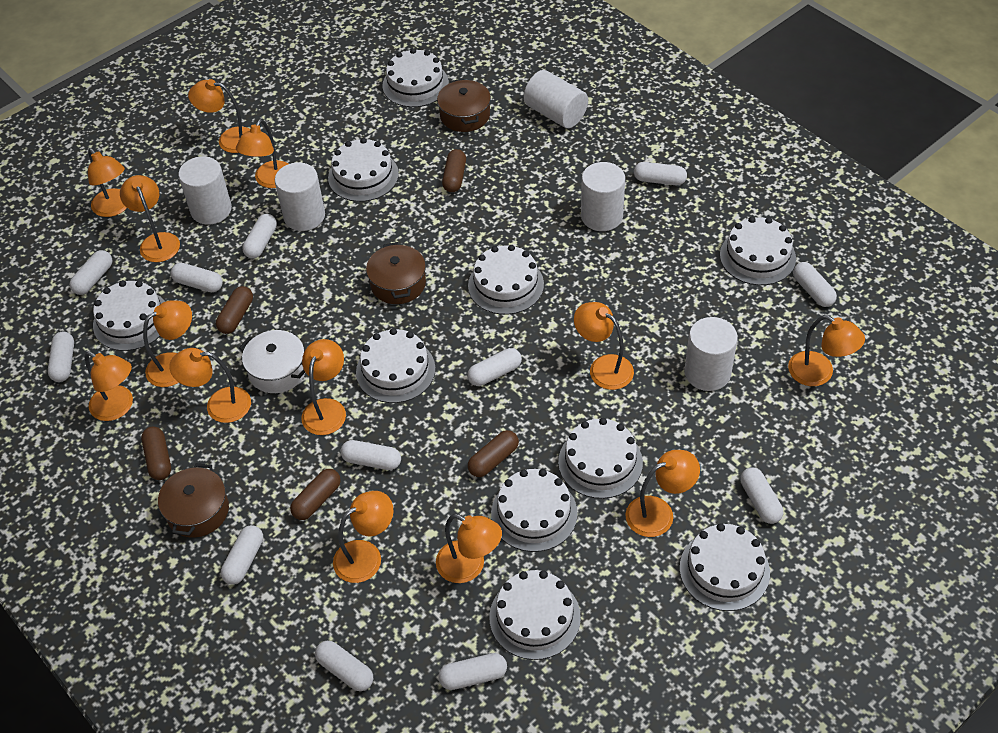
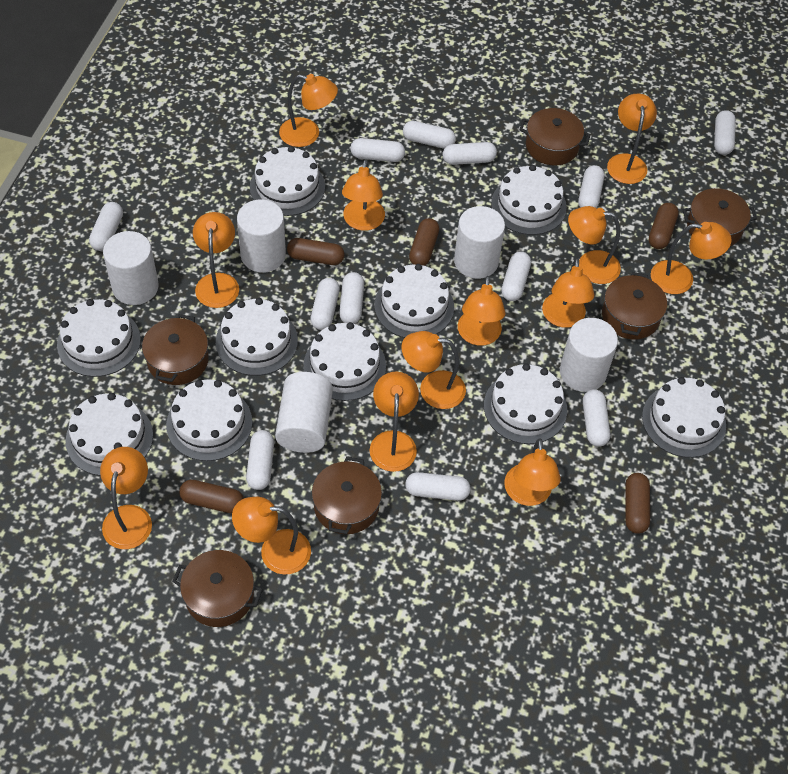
brown pot: [158,463,229,538] [366,242,426,304] [437,79,491,132] = 3 -> [142,314,209,385] [172,550,263,627] [312,456,382,534] [519,108,591,165] [602,272,667,340] [683,188,757,246] = 6
white pot: [239,330,306,393] = 1 -> none = 0

